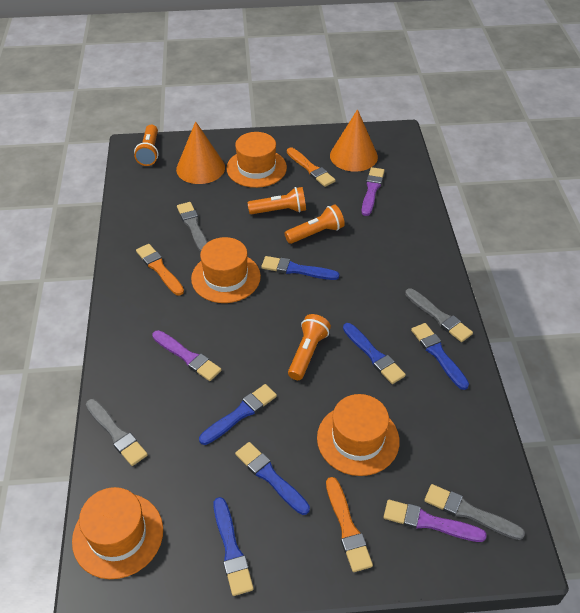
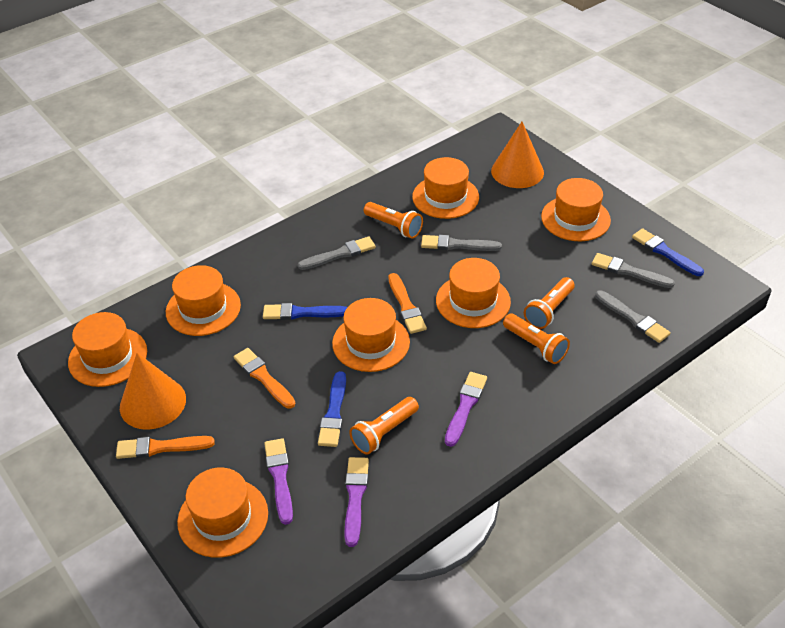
blue brush: [199,384,277,445] [213,497,254,596] [235,442,310,515] [261,256,339,280] [343,323,406,384] [411,323,469,390] = 6 -> [263,303,347,320] [318,371,346,447] [632,228,704,276] = 3
orange hat: [72,487,163,579] [191,237,261,303] [226,132,287,188] [317,394,400,476] = 4 -> [68,312,147,387] [166,265,241,336] [177,468,268,558] [332,298,410,372] [412,157,479,219] [436,258,511,328] [541,178,611,241] = 7

